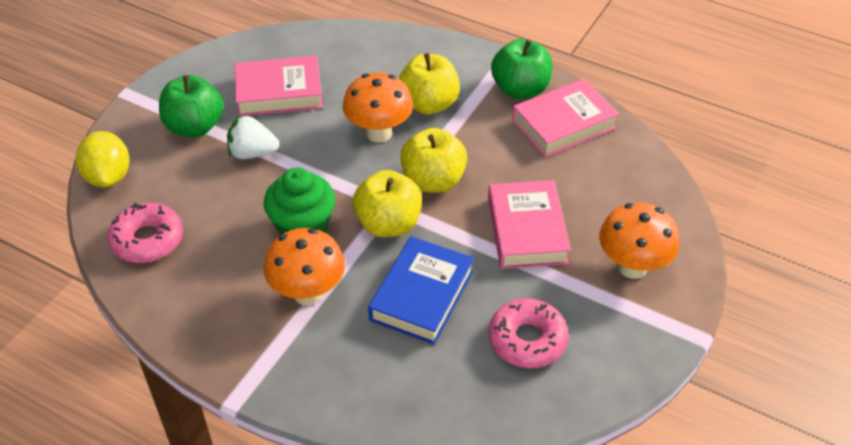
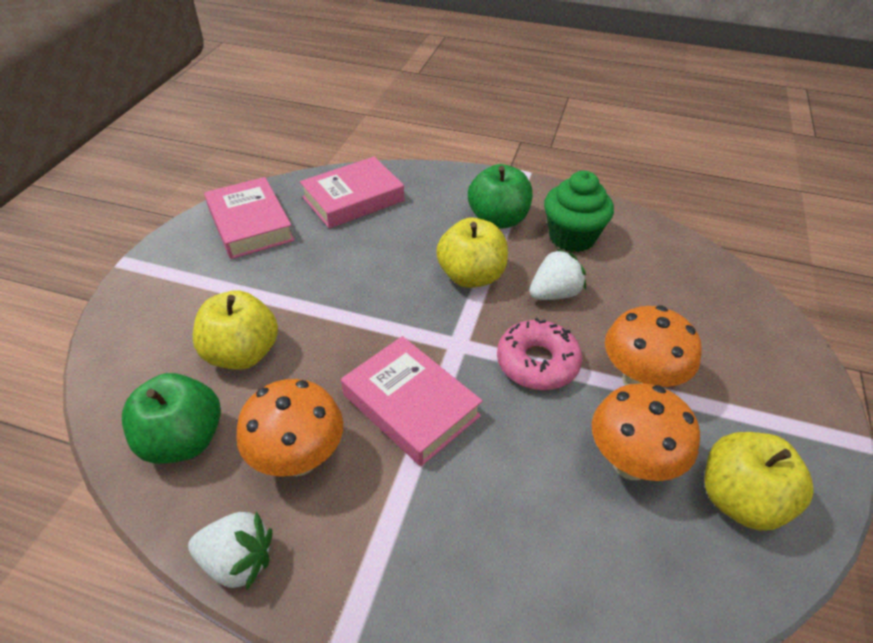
blue book: [368,236,474,345] = 1 -> none = 0
pink donut: [108,203,183,263] [489,299,569,368] = 2 -> [497,318,582,390] = 1
white strawberry: [227,114,279,159] = 1 -> [188,511,272,591] [529,249,586,300] = 2
yellow lemon: [76,131,130,188] = 1 -> none = 0

